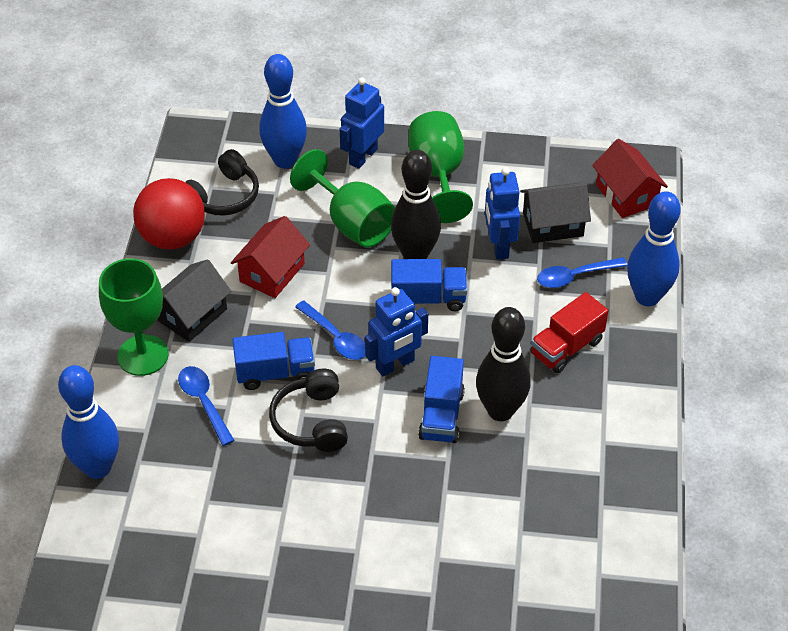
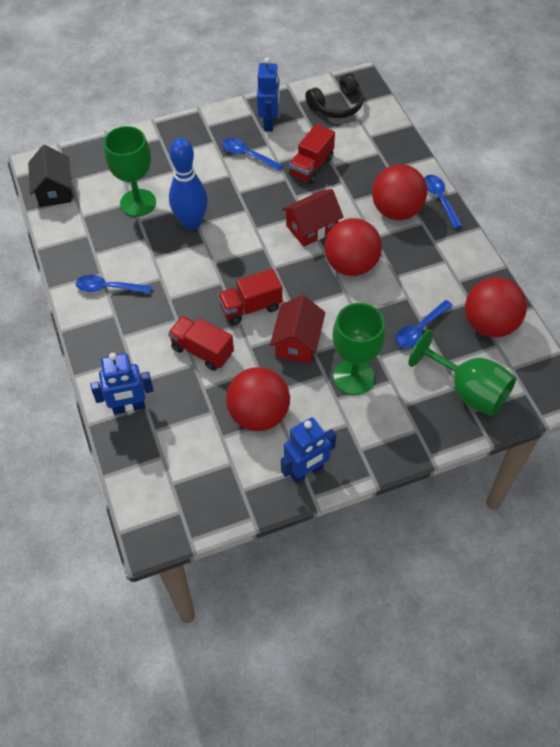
black bowling pin: [391,150,441,259] [476,307,531,421] = 2 -> none = 0
black headphones: [185,149,259,216] [269,369,348,452] = 2 -> [305,73,363,118] = 1
black house: [158,259,231,342] [520,183,591,243] = 2 -> [28,145,72,207] = 1
blue bowling pin: [58,365,119,479] [259,54,307,168] [627,191,681,306] = 3 -> [169,138,208,230] = 1
blue spoon: [178,366,235,446] [295,300,365,360] [537,257,627,288] = 3 -> [76,275,152,294] [222,138,283,171] [395,300,453,348] [424,175,463,229] = 4
blue truck: [233,332,315,390] [391,259,467,311] [418,356,465,443] = 3 -> none = 0
red ball: [133,178,205,250] = 1 -> [226,367,290,431] [324,218,382,276] [372,164,427,220] [465,277,527,337] = 4
red truck: [530,292,609,373] = 1 -> [168,316,234,371] [218,269,283,324] [289,124,335,184] = 3

